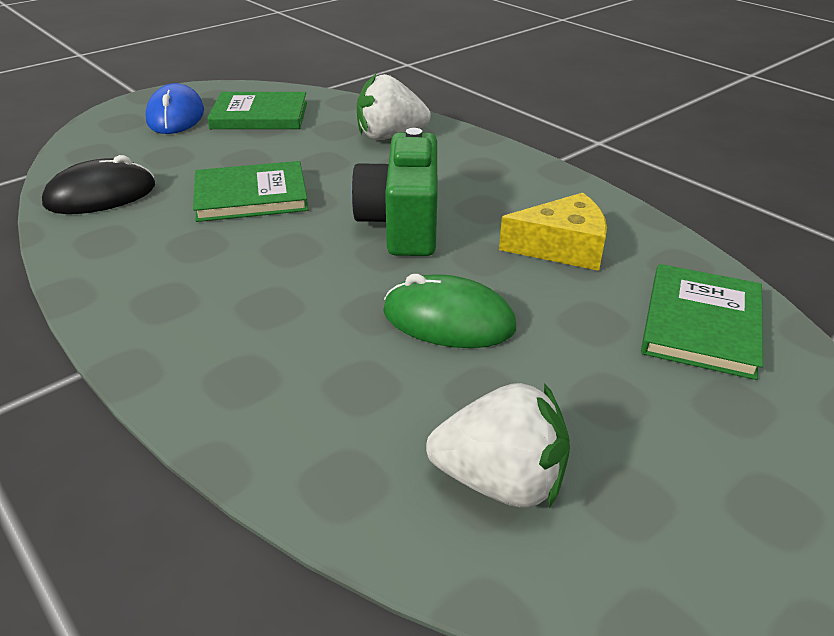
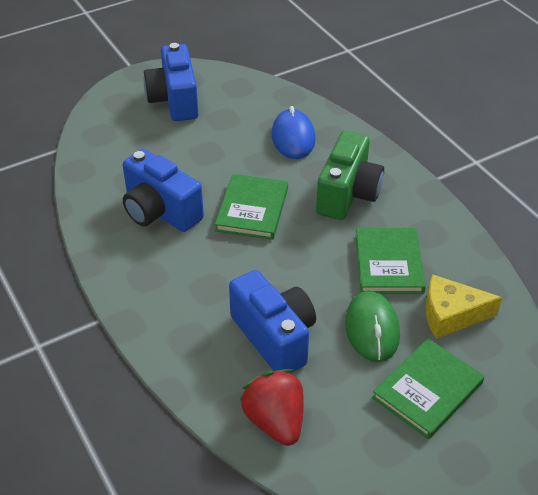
black mouse: [42,155,155,214] = 1 -> none = 0
blue camera: none = 0 -> [123,149,204,232] [143,43,199,121] [229,270,316,373] = 3
red strawberry: none = 0 -> [240,369,304,446] = 1
white strawberry: [357,74,431,140] [426,383,570,508] = 2 -> none = 0

